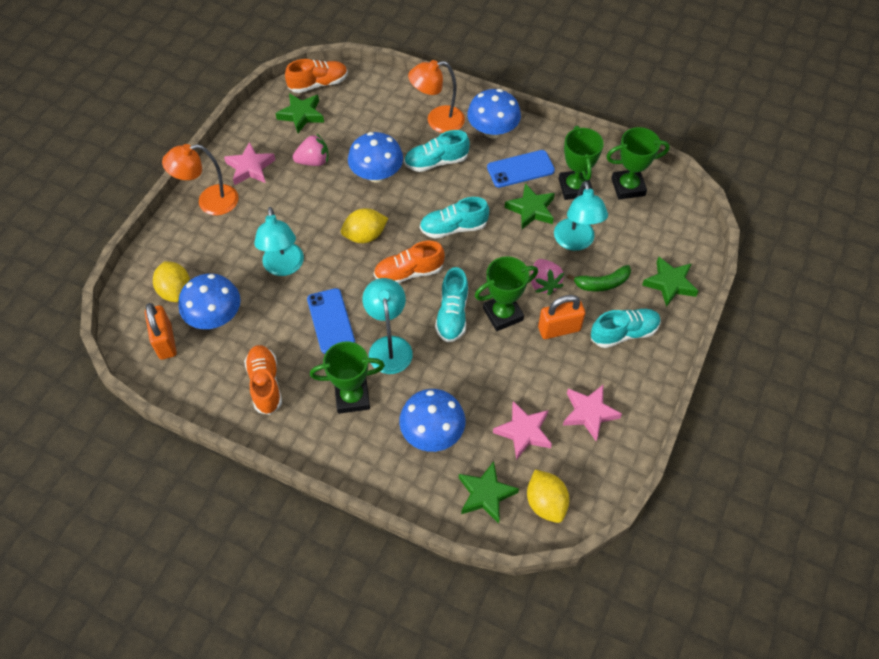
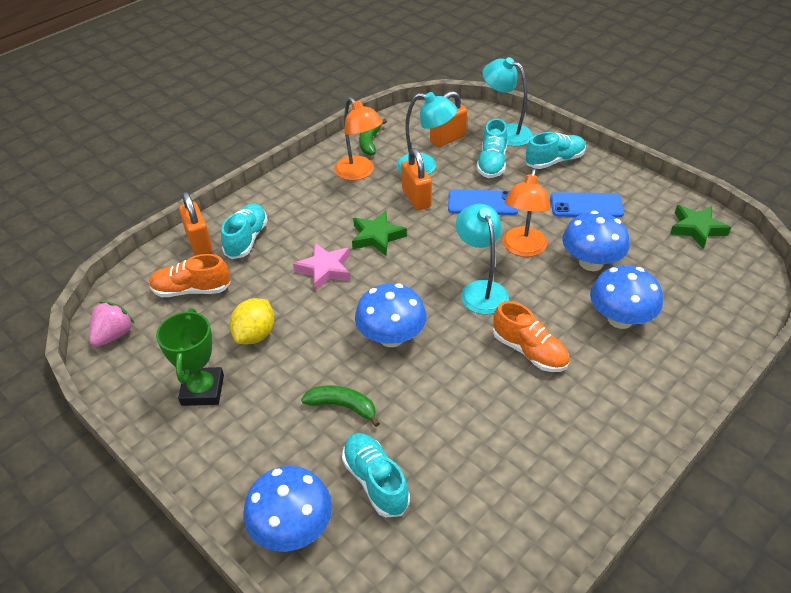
green banana: [567,265,631,292] = 1 -> [301,385,380,427] [359,119,387,156] = 2
green star: [275,93,324,133] [459,461,519,524] [505,183,555,229] [642,257,699,307] = 4 -> [352,211,407,256] [670,205,731,249] = 2
green trophy: [310,341,385,414] [475,256,538,331] [559,126,604,200] [606,127,670,199] = 4 -> [156,308,224,406] = 1
orange padlock: [145,303,177,360] [538,295,585,339] = 2 -> [179,192,212,255] [402,148,432,210] [430,91,467,147] = 3
orange shoe: [244,345,282,415] [285,59,348,93] [374,241,445,283] = 3 -> [149,254,231,297] [493,301,569,372] = 2
pink star: [224,142,275,185] [493,401,552,460] [563,385,622,441] = 3 -> [293,243,351,291] = 1
pink strawberry: [293,133,328,166] [531,259,564,295] = 2 -> [89,302,135,347] = 1
yellow lemon: [153,261,190,302] [341,208,388,243] [527,469,569,523] = 3 -> [230,298,274,344] = 1

